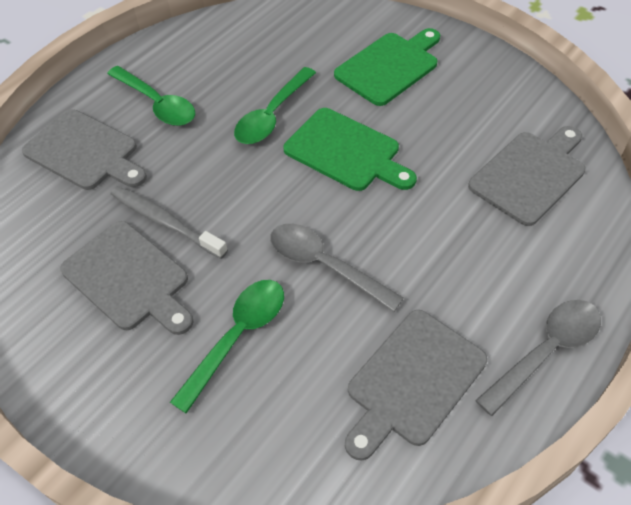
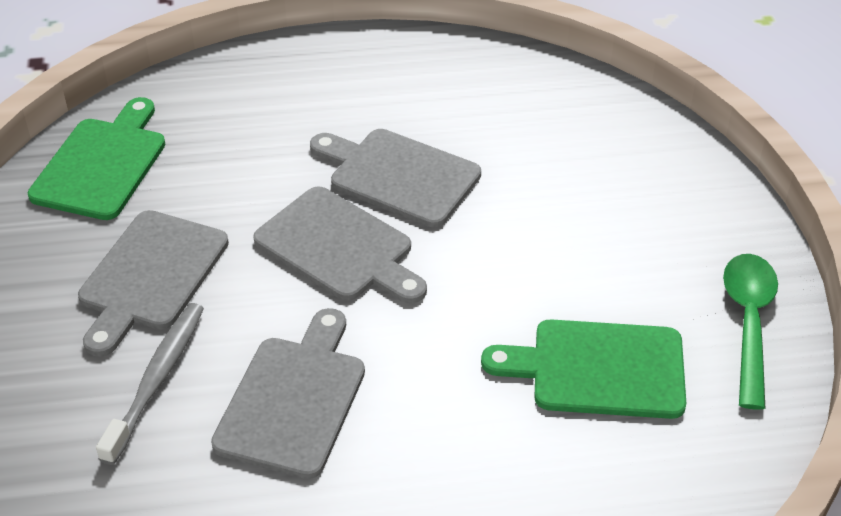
green spoon: [107,66,195,126] [170,280,284,413] [234,67,316,144] = 3 -> [723,254,778,410] = 1
grey spoon: [270,224,404,312] [475,300,601,416] = 2 -> none = 0

